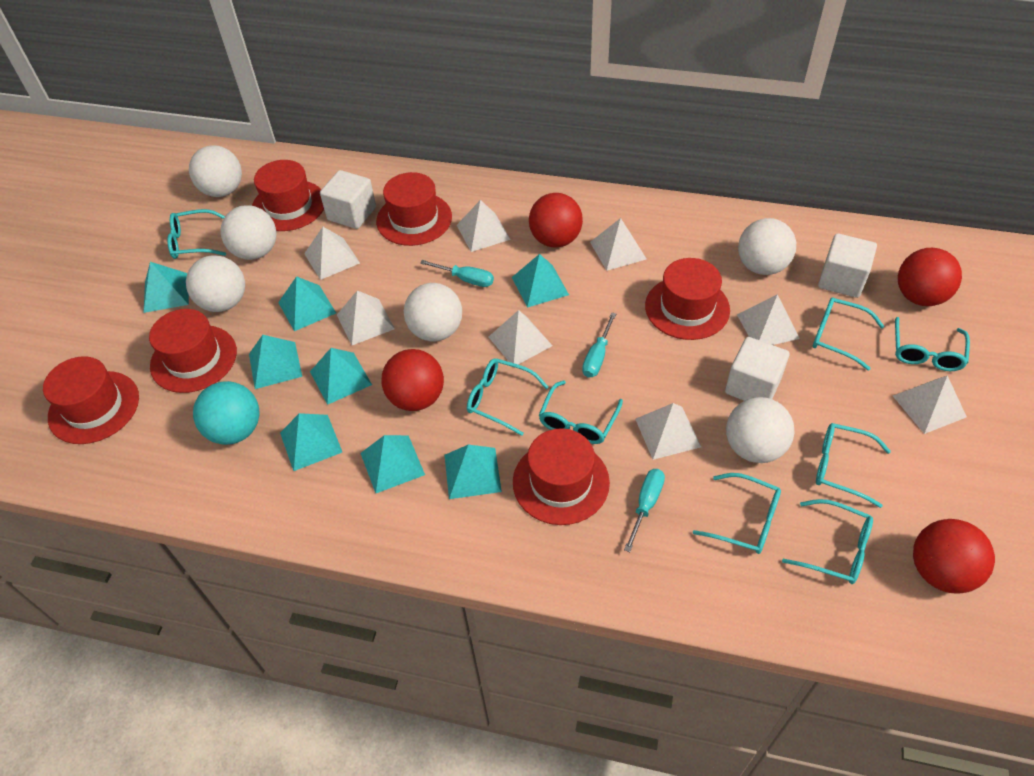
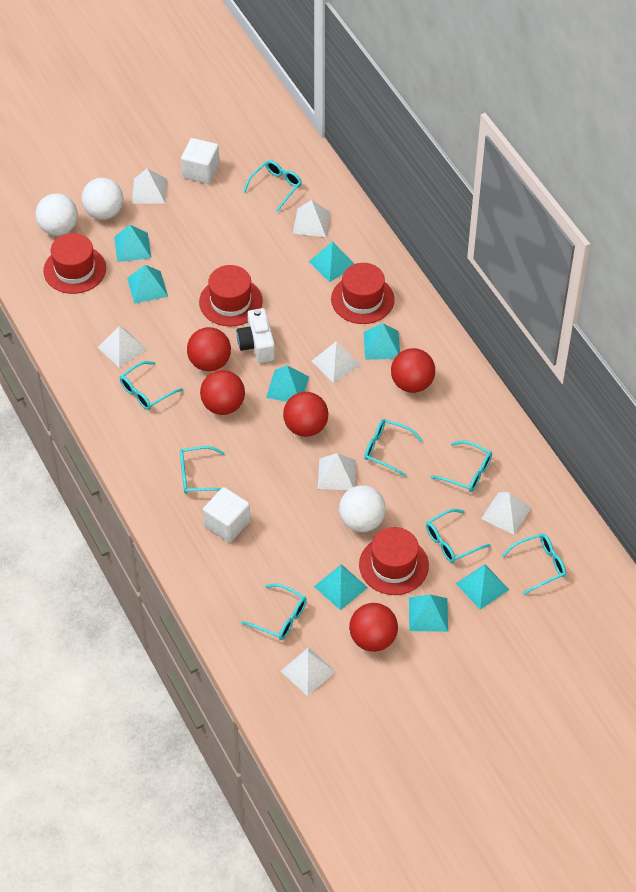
red ball: [381,349,444,411] [529,193,583,247] [898,248,962,306] [913,519,995,594] = 4 -> [187,327,231,371] [200,370,245,415] [283,392,328,437] [349,603,398,652] [391,348,435,393] = 5
red hat: [43,356,139,444] [149,309,237,393] [252,160,324,231] [376,172,452,246] [513,428,610,525] [645,258,730,340] = 6 -> [43,233,106,294] [199,265,263,327] [331,263,395,324] [359,527,429,595] = 4
turquoise ball: [193,381,260,445] = 1 -> none = 0
turquoise screwdriver: [420,260,494,287] [582,312,616,378] [624,469,665,552] = 3 -> none = 0
white ball: [186,255,245,312] [189,145,242,197] [221,205,277,260] [404,283,462,341] [726,397,795,463] [738,218,796,275] = 6 -> [35,193,78,236] [82,178,124,220] [339,485,386,532] = 3
white camera: none = 0 -> [237,308,275,363] = 1
white cube: [320,170,376,229] [725,337,790,401] [818,233,877,298] = 3 -> [181,138,220,184] [203,487,250,543] = 2
white pyramid: [304,227,360,280] [337,291,395,345] [457,200,511,252] [489,310,553,364] [590,218,646,271] [635,403,701,460] [737,294,800,345] [893,375,967,434] = 8 -> [98,326,147,368] [132,168,167,204] [281,647,336,696] [293,200,331,237] [312,341,361,383] [318,453,356,490] [481,492,531,535] = 7

